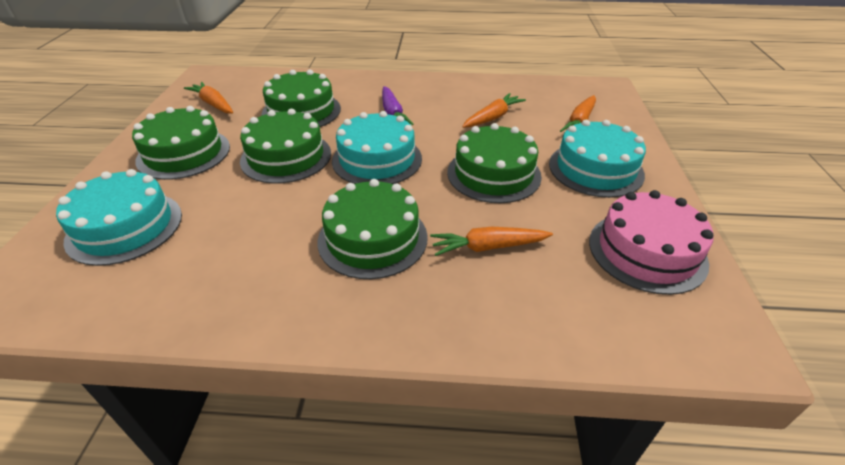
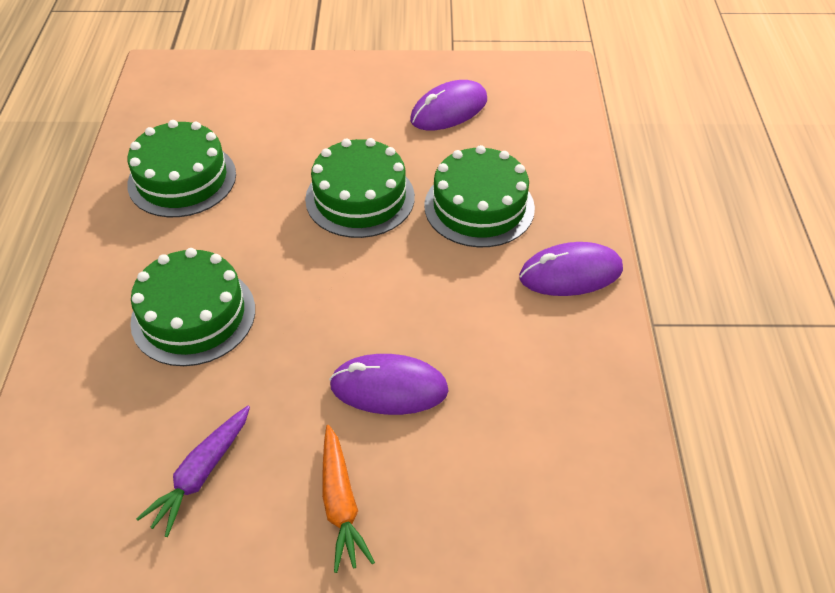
green cake: [132,106,230,180] [240,109,331,184] [261,70,341,127] [318,179,428,279] [447,123,542,203] = 5 -> [127,120,236,217] [130,248,255,366] [305,138,415,238] [424,145,535,247] = 4
orange carrot: [184,82,233,114] [430,227,553,256] [462,93,526,128] [560,95,596,132] = 4 -> [322,425,375,573] = 1
pink cake: [589,190,714,295] = 1 -> none = 0
purple mouse: none = 0 -> [329,354,449,415] [410,80,487,130] [519,242,623,296] = 3
turquoise cake: [56,169,182,266] [332,111,422,184] [549,120,646,198] = 3 -> none = 0

